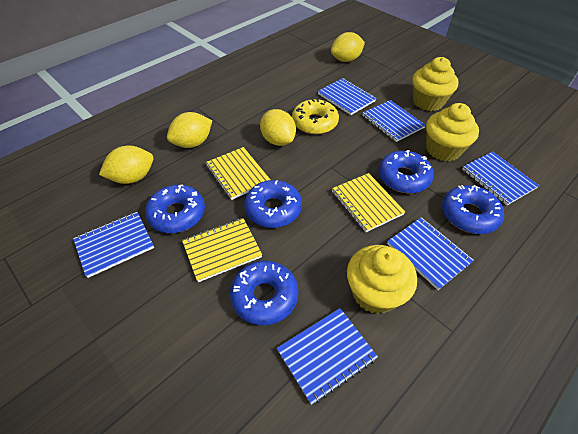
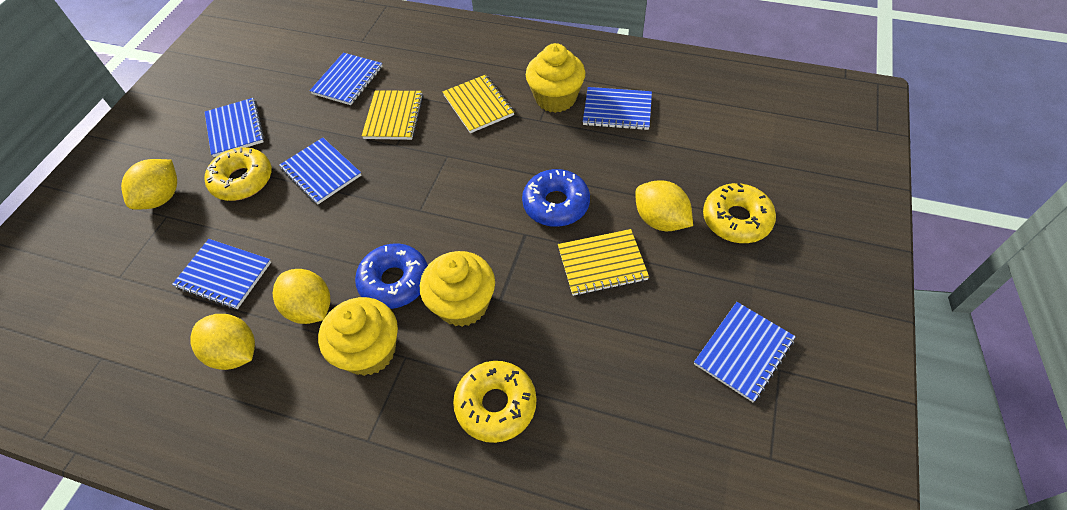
blue donut: [145,184,205,233] [230,261,298,325] [244,180,302,228] [379,150,434,193] [442,185,504,234] = 5 -> [355,243,428,309] [522,169,590,227] = 2
yellow donut: [292,99,339,135] = 1 -> [204,147,272,201] [453,361,537,443] [703,183,776,243] = 3

